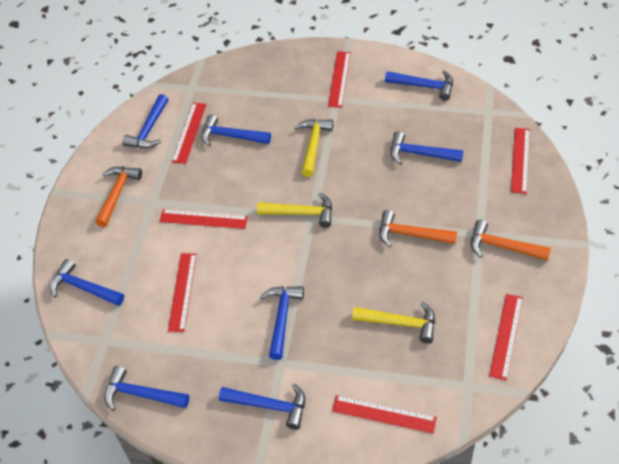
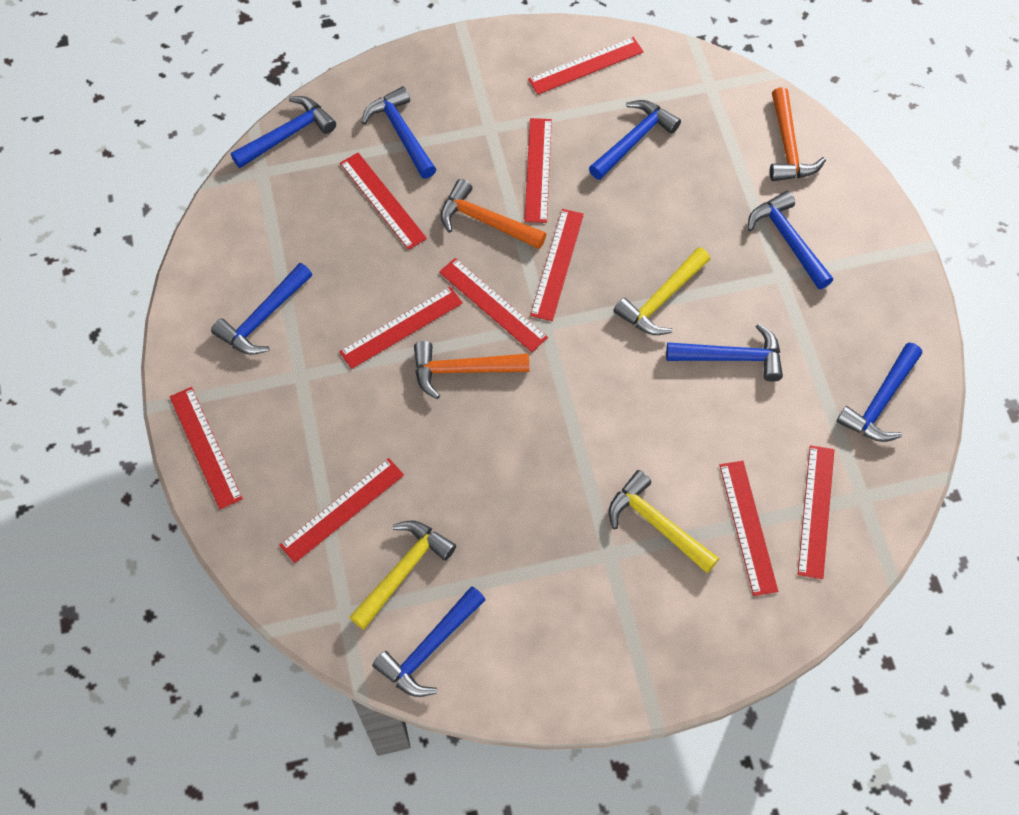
red ruler: [159,209,248,229] [168,253,197,332] [172,103,207,164] [328,51,351,108] [332,395,437,434] [489,294,523,380] [511,128,530,194] = 7 -> [169,387,243,509] [279,458,404,563] [339,287,463,369] [340,153,427,250] [439,258,548,352] [524,118,552,223] [528,37,644,95] [530,209,584,321] [719,461,778,596] [798,445,834,579] = 10

